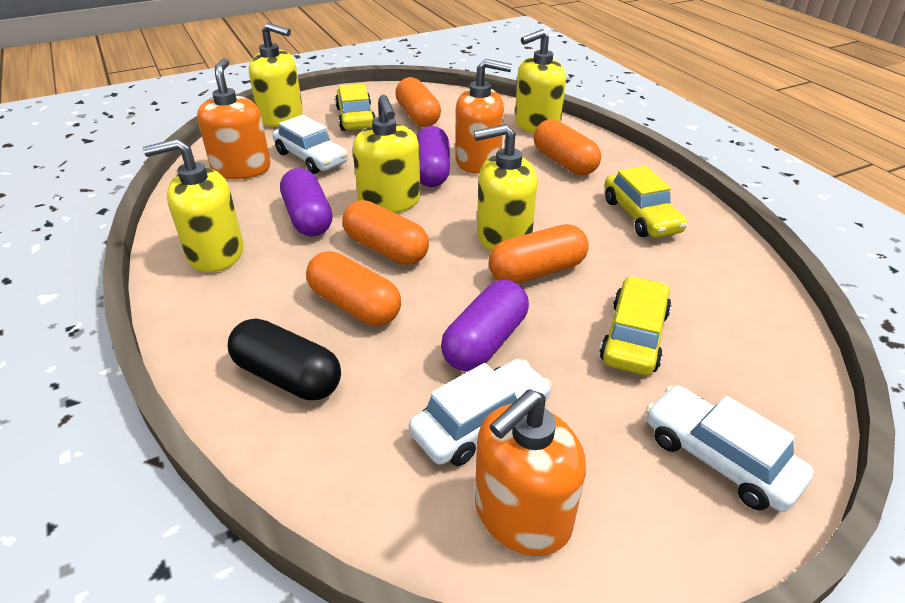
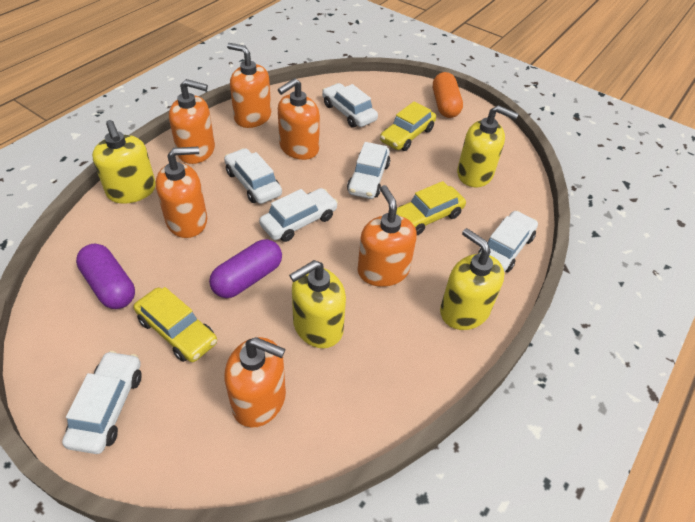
black capsule: [228,318,341,400] = 1 -> none = 0
orange capsule: [306,251,401,326] [342,200,429,265] [395,77,441,127] [489,224,589,284] [533,119,601,175] = 5 -> [433,72,463,118] = 1
orange soap dispenser: [197,58,270,179] [455,59,512,174] [475,389,586,556] = 3 -> [156,147,207,238] [169,79,215,164] [225,337,286,427] [227,43,271,128] [278,78,320,160] [357,185,417,287] = 6
purple capsule: [280,168,332,237] [417,126,450,187] [441,280,529,371] = 3 -> [76,244,135,309] [209,239,282,298] = 2
white car: [272,115,348,174] [409,359,552,466] [646,385,814,512] = 3 -> [62,351,142,454] [224,148,282,204] [259,188,338,242] [322,83,378,128] [347,142,390,199] [478,211,538,272] = 6
yellow soap dispenser: [143,138,244,273] [249,23,303,127] [353,95,421,213] [474,124,537,251] [515,29,566,133] = 5 -> [92,120,156,204] [289,260,346,348] [440,228,504,330] [457,105,518,187] = 4

